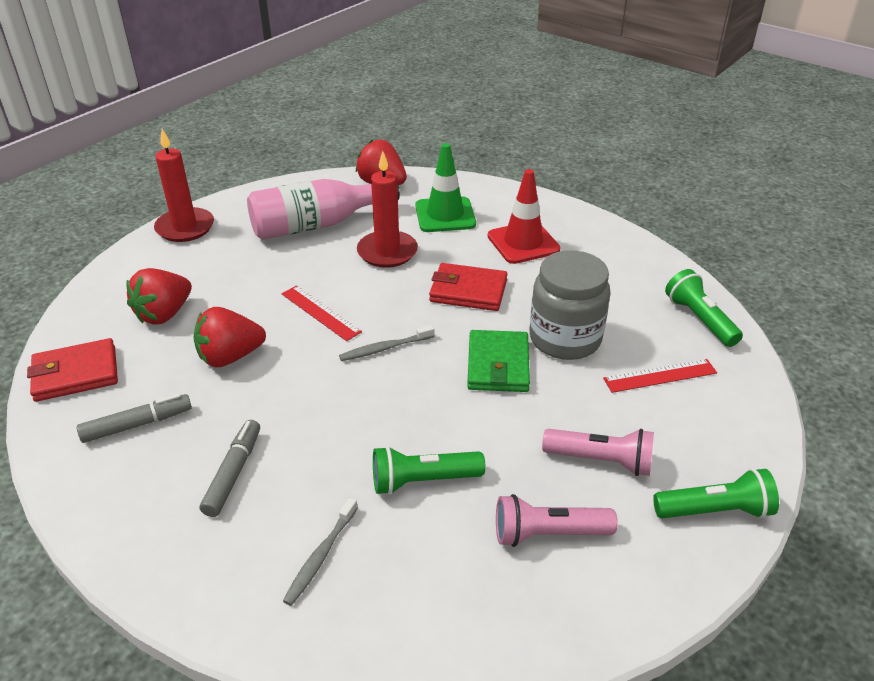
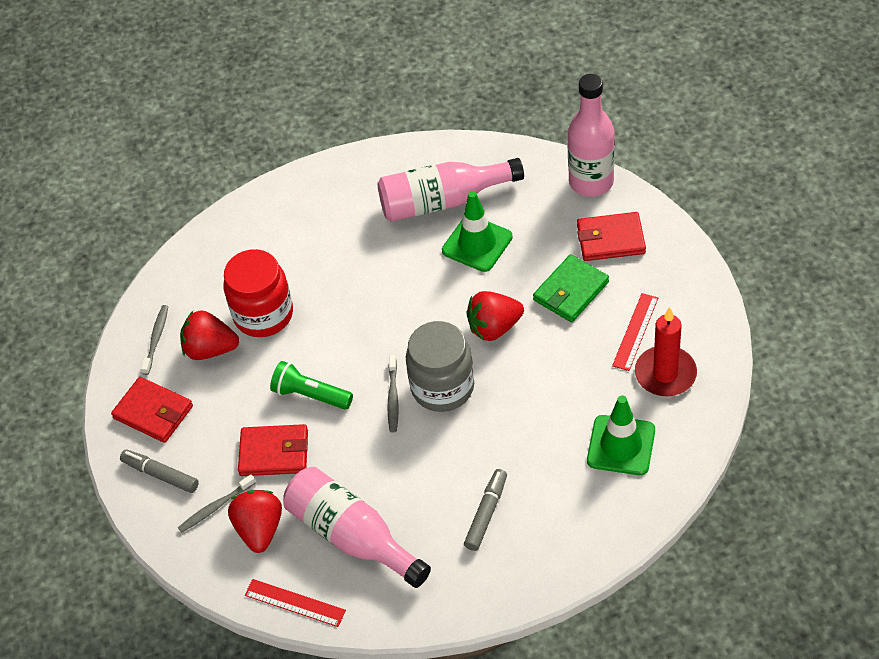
green flashlight: [373,446,486,495] [653,468,779,519] [665,269,743,347] = 3 -> [270,361,353,410] = 1
green traffic cone: [415,143,476,232] = 1 -> [442,191,513,272] [587,396,655,475] = 2
grey toothbrush: [283,497,358,606] [339,325,435,361] = 2 -> [141,305,168,375] [178,474,256,533] [387,355,399,433] = 3
pink bottle: [247,179,400,240] = 1 -> [283,467,431,588] [377,158,524,222] [568,74,615,197] = 3
pink flashlight: [496,494,618,547] [542,429,654,476] = 2 -> none = 0
red candle: [154,129,214,242] [357,151,418,268] = 2 -> [635,307,697,396] = 1
red jar: none = 0 -> [224,249,293,337] = 1
red traffic cone: [488,169,561,264] = 1 -> none = 0
red wallet: [27,338,118,402] [429,263,507,311] = 2 -> [111,377,193,443] [238,424,308,476] [577,212,646,261] = 3

